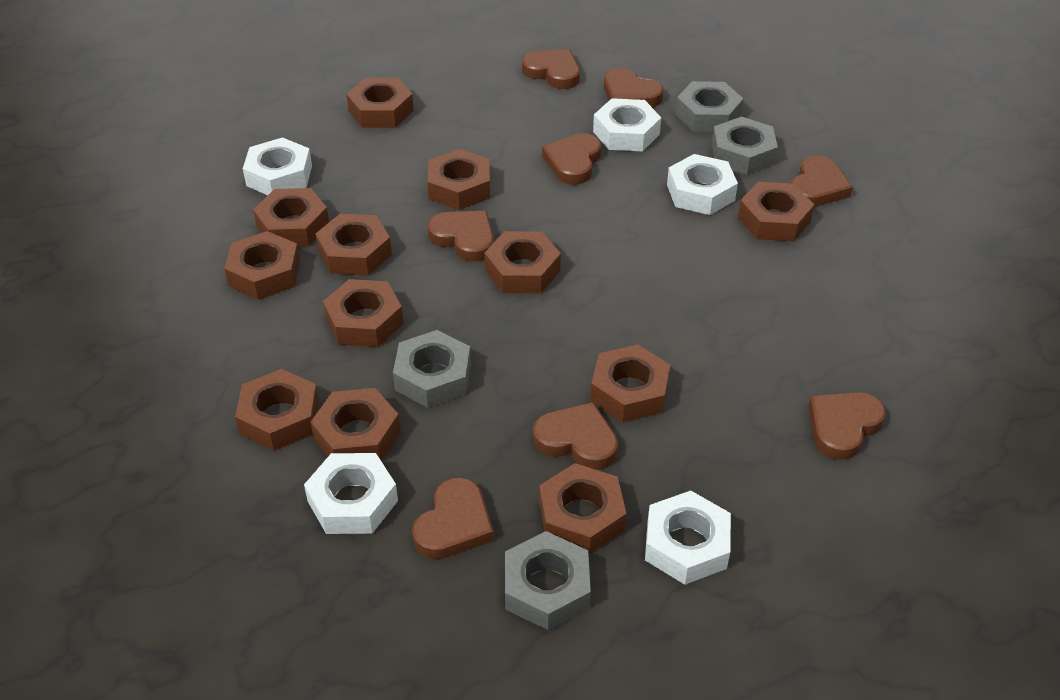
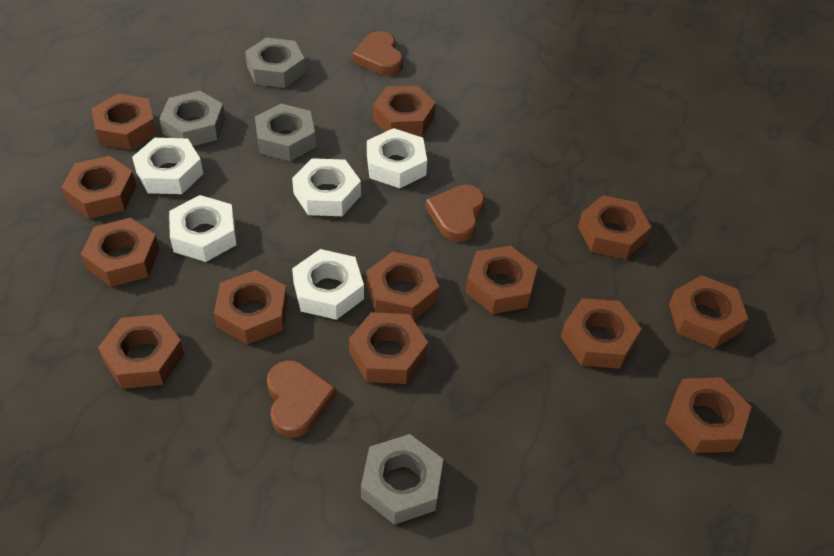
brown heart: [412,477,494,559] [428,211,494,262] [522,49,580,89] [533,402,618,470] [542,133,601,185] [604,68,663,107] [791,155,853,207] [808,392,886,460] = 8 -> [267,360,336,438] [352,31,403,75] [426,185,485,242] = 3
brown nut: [224,231,300,300] [235,369,319,451] [253,188,329,247] [311,388,400,461] [316,214,392,276] [323,279,403,347] [346,78,414,128] [428,149,490,210] [484,231,561,293] [539,463,626,554] [590,344,670,422] [738,182,814,242] = 12 -> [61,156,137,219] [81,218,160,287] [91,93,157,150] [98,314,184,389] [214,270,288,345] [349,312,428,384] [366,251,439,320] [373,85,436,136] [465,245,538,314] [561,298,642,369] [578,195,651,259] [665,377,751,453] [669,275,748,348] = 13

